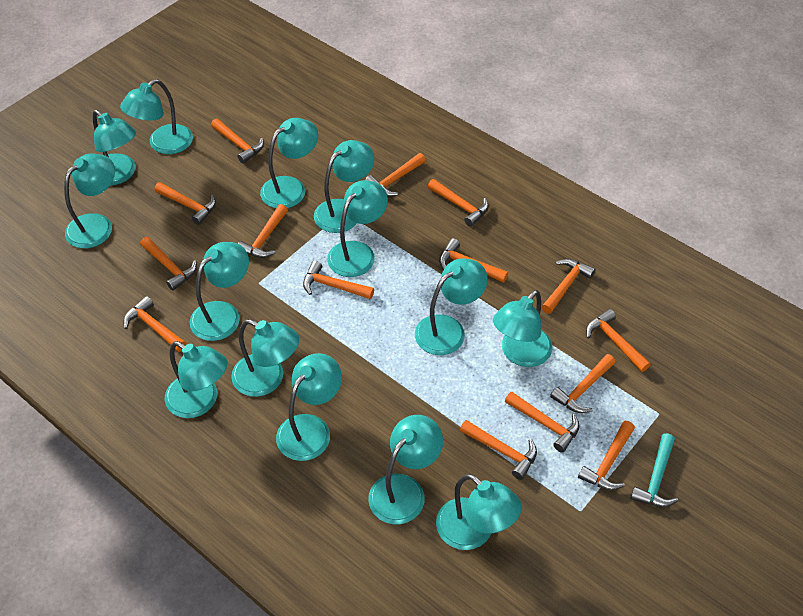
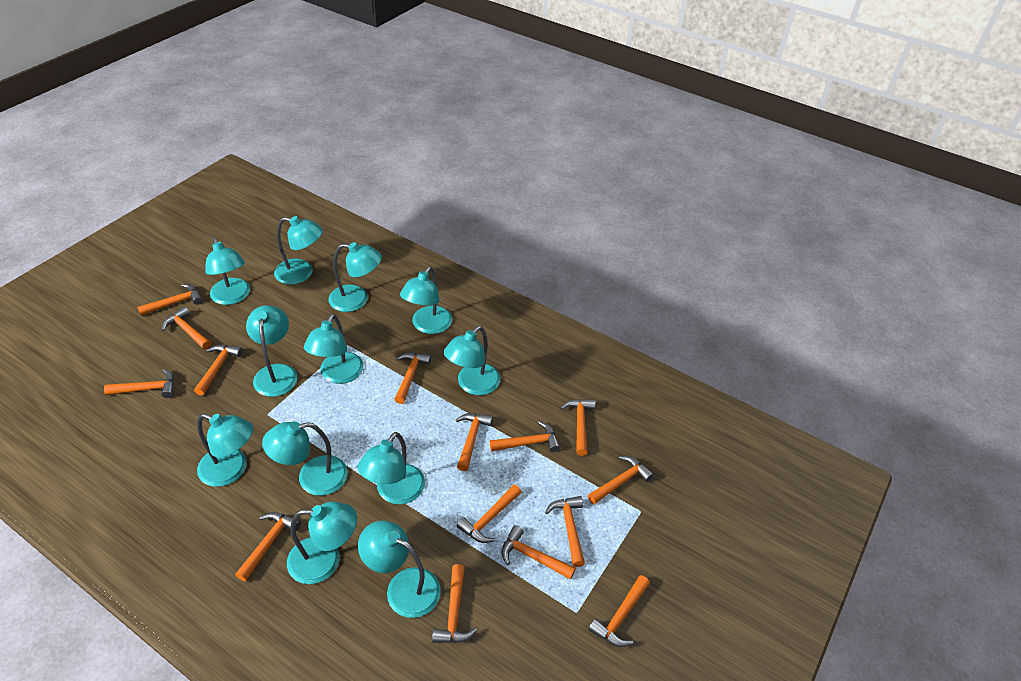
turquoise hammer: [631,433,679,507] = 1 -> none = 0
turquoise lamp: [64,153,115,248] [93,110,136,185] [120,79,193,154] [165,341,228,418] [190,242,249,341] [231,319,299,397] [260,118,318,208] [276,353,342,461] [314,140,374,233] [327,180,388,277] [368,415,443,524] [415,258,488,355] [436,474,522,550] [493,290,553,367] = 14 -> [197,413,253,487] [205,237,250,305] [246,305,297,397] [262,421,348,496] [274,216,323,285] [287,502,357,584] [304,314,363,384] [328,242,382,312] [358,432,425,504] [358,520,441,618] [400,266,452,334] [444,326,500,395] = 12

